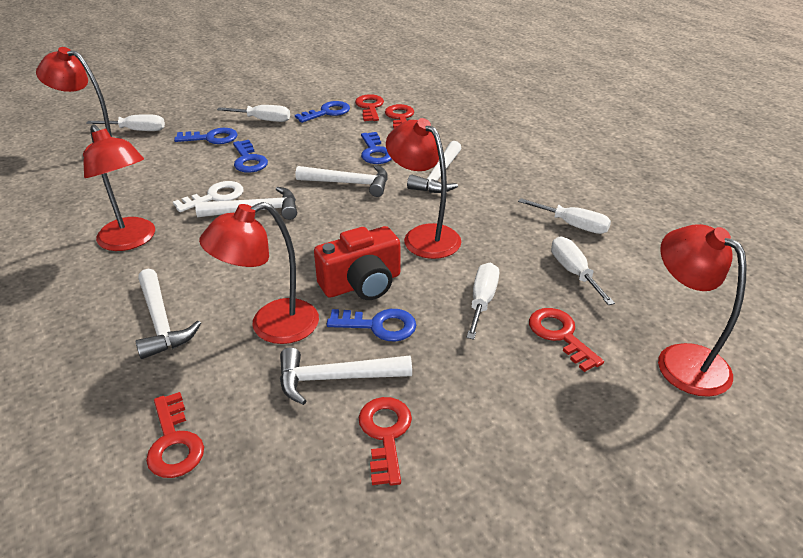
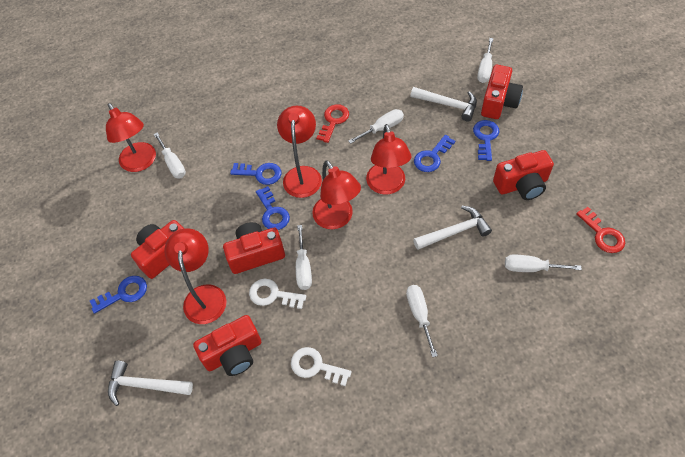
red camera: [314,226,400,300] = 1 -> [131,220,185,279] [193,315,261,376] [223,222,285,274] [481,65,523,119] [493,150,554,200] = 5
red key: [146,392,204,478] [355,94,384,121] [359,397,412,486] [385,104,414,129] [529,308,604,372] = 5 -> [316,104,349,143] [576,207,625,253] = 2
white hammer: [136,269,201,359] [195,187,297,220] [280,347,412,405] [296,165,387,197] [407,141,461,193] = 5 -> [108,361,193,406] [410,87,477,122] [413,206,492,250] = 3
white key: [173,181,243,212] = 1 -> [249,279,307,309] [291,347,352,386] = 2
white screwdriver: [86,114,165,131] [217,105,290,122] [466,263,499,339] [518,198,611,234] [551,236,615,305] = 5 -> [154,132,186,179] [296,225,312,290] [348,109,404,144] [406,285,438,357] [477,38,493,83] [505,254,582,272] = 6

